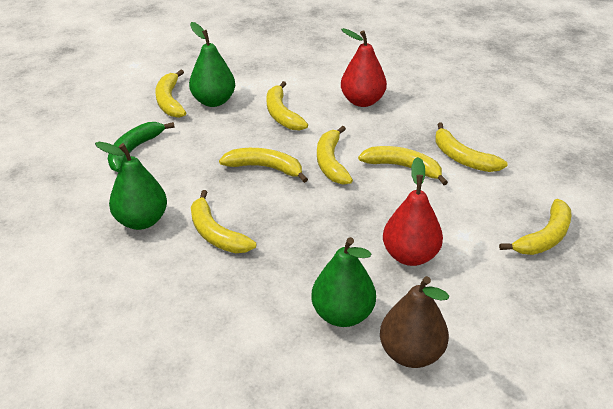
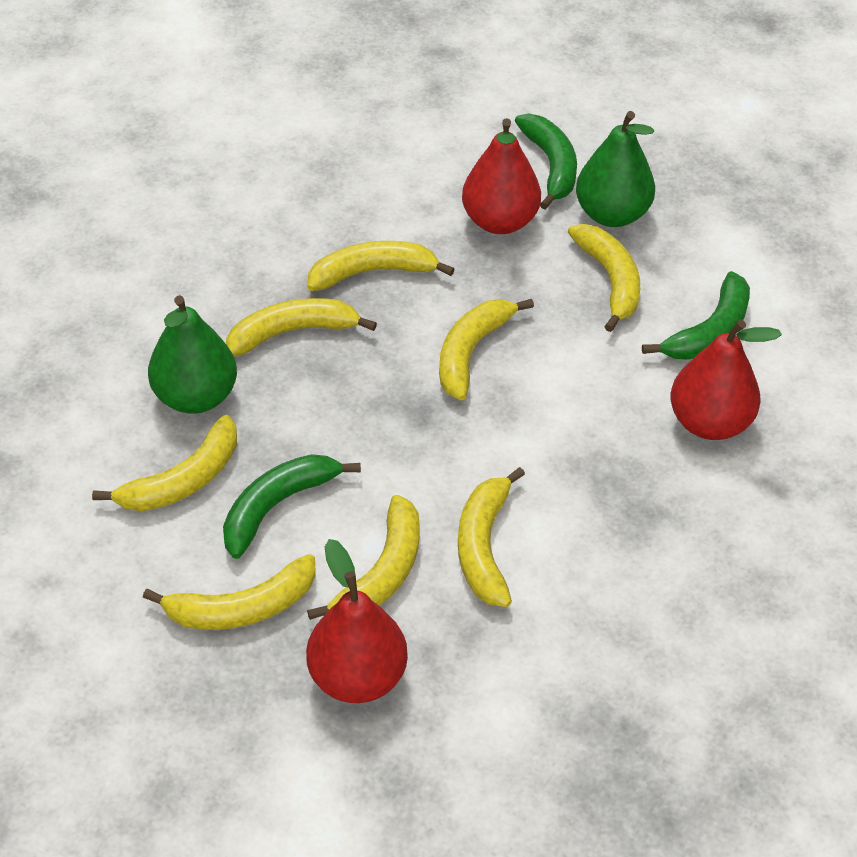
brown pear: [380,276,449,368] = 1 -> none = 0
green banana: [108,122,175,172] = 1 -> [223,454,361,559] [515,113,577,209] [642,271,750,360] = 3
green pear: [95,142,167,230] [189,22,235,107] [311,237,376,327] = 3 -> [148,295,237,414] [576,111,655,227] = 2
red pear: [341,28,387,107] [383,157,443,266] = 2 -> [306,539,408,703] [462,118,541,234] [670,320,782,440] = 3

